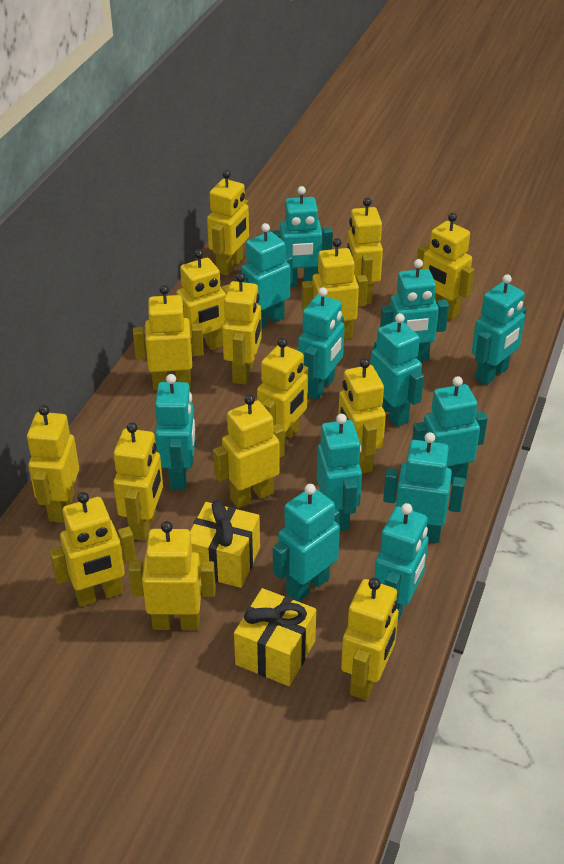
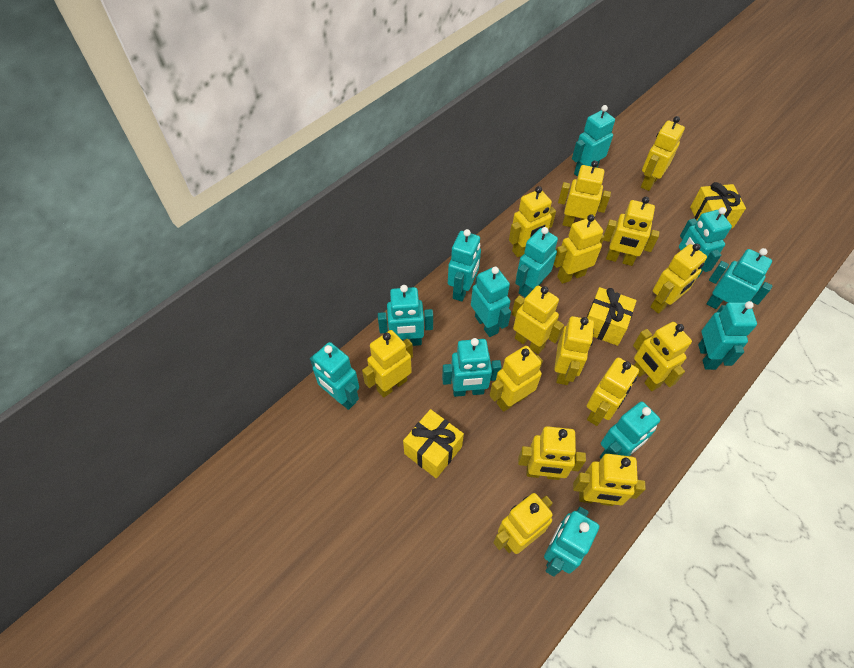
yellow gift: [190,500,260,588] [234,588,316,686] = 2 -> [403,409,464,478] [586,287,637,346] [690,182,746,228] = 3

